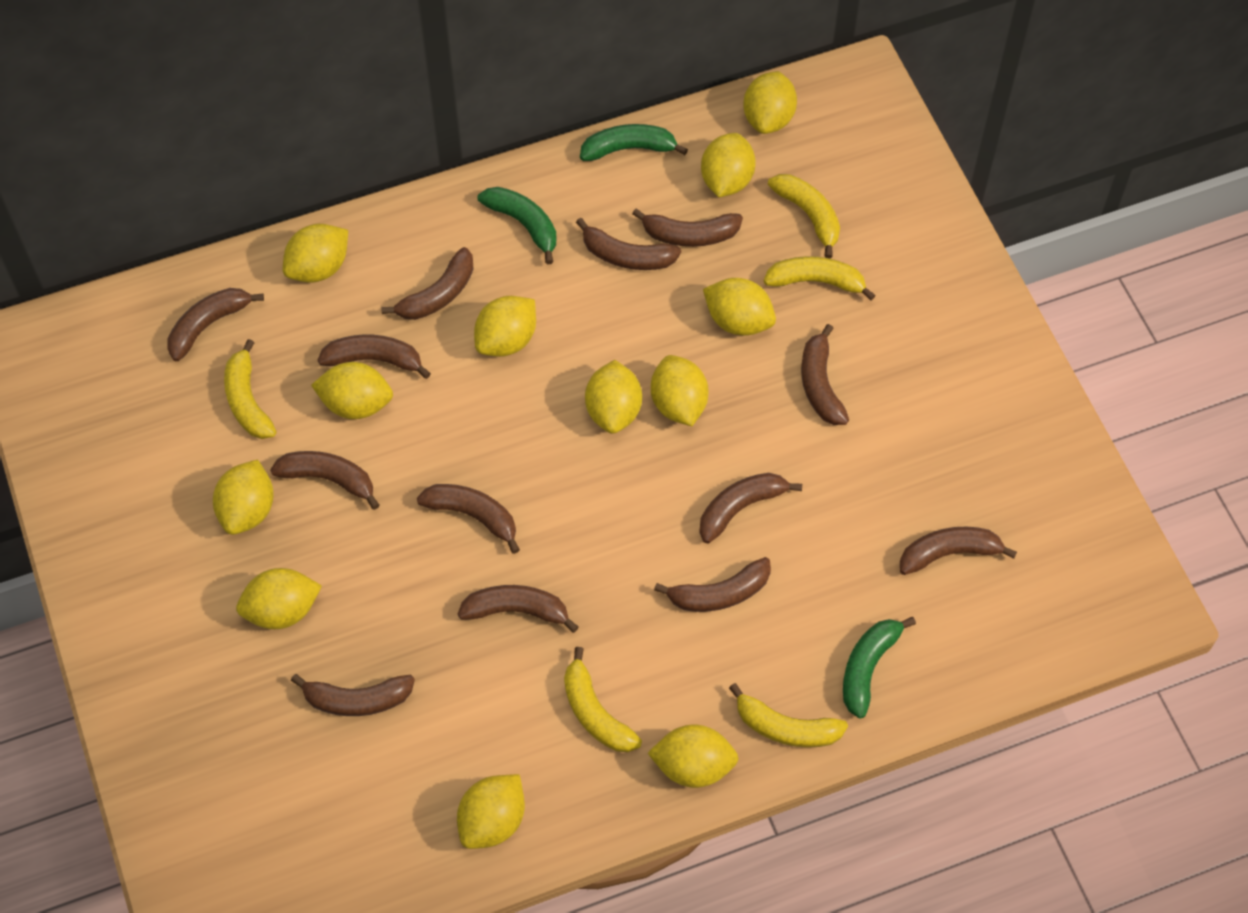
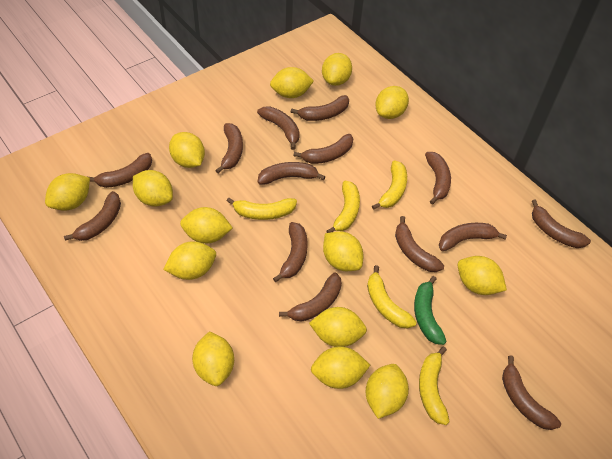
brown banana: [168,288,264,361] [270,451,379,510] [291,674,415,716] [318,335,431,379] [381,247,474,320] [417,484,520,554] [458,585,578,633] [576,218,681,270] [632,209,743,247] [654,557,771,612] [699,473,802,544] [801,324,849,425] [900,527,1017,575] = 13 -> [64,191,121,241] [89,153,152,188] [215,123,243,173] [257,106,300,150] [257,162,325,185] [273,222,308,282] [279,273,342,321] [291,95,349,121] [293,134,353,164] [395,216,444,272] [425,152,451,204] [439,223,507,251] [502,355,561,430] [532,199,591,248] = 14
green banana: [478,187,556,264] [580,124,688,161] [843,617,916,718] = 3 -> [414,276,447,345] = 1
yellow lemon: [213,459,274,535] [236,568,322,629] [283,224,348,283] [311,362,393,419] [457,774,525,849] [474,296,536,357] [585,360,642,434] [648,724,739,788] [651,355,709,426] [701,133,756,197] [703,278,776,336] [743,71,797,134] = 12 -> [45,173,90,211] [133,170,173,207] [163,241,216,280] [169,132,205,168] [180,207,233,244] [192,331,234,386] [270,67,314,98] [309,307,367,347] [311,346,370,389] [322,53,352,86] [323,231,363,271] [366,364,409,419] [375,86,409,119] [458,256,507,295] = 14

